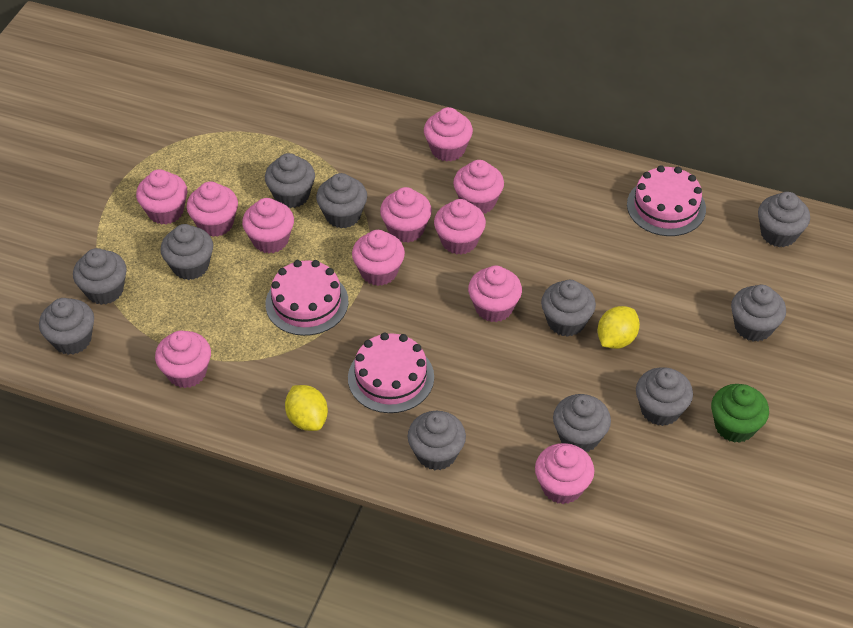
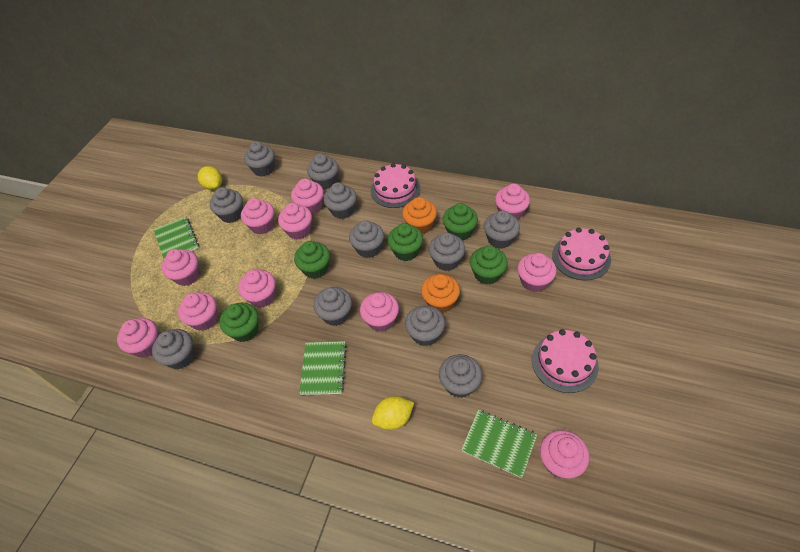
green cupcake: [711,384,769,443] = 1 -> [219,303,259,342] [294,241,330,279] [387,223,423,261] [443,203,478,241] [470,246,508,285] = 5
green notebook: none = 0 -> [154,217,199,259] [299,341,347,395] [461,410,537,478] = 3
orange cupcake: none = 0 -> [402,197,437,234] [421,274,460,313] = 2

